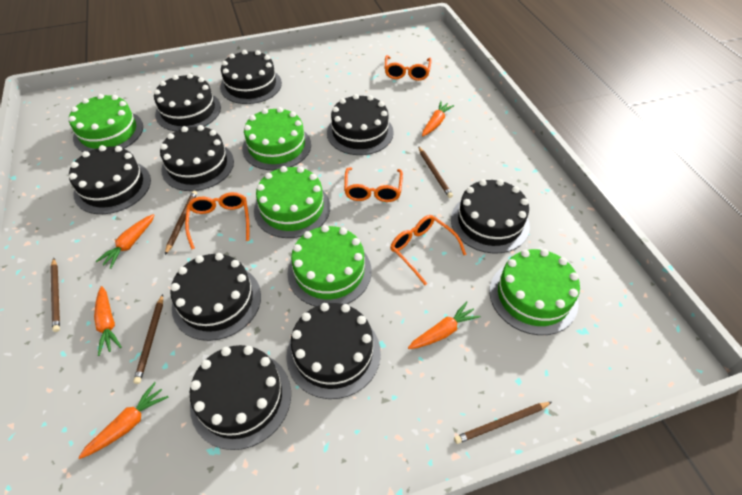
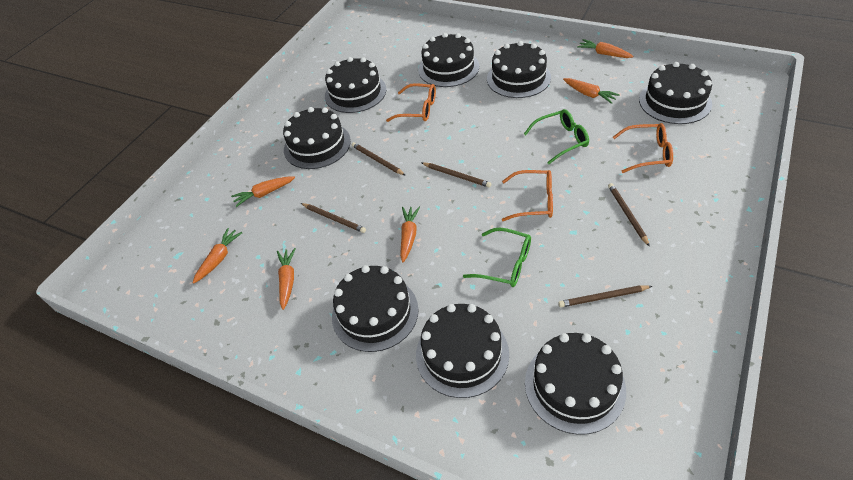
black cake: [69,145,151,214] [154,73,221,131] [160,125,234,191] [170,253,261,341] [190,345,291,450] [220,50,282,104] [286,303,381,399] [327,94,394,155] [451,179,530,253] = 9 -> [283,107,351,169] [325,57,386,113] [332,265,419,352] [416,304,509,398] [418,33,479,87] [487,41,551,98] [525,333,626,435] [639,62,712,124] = 8
green cake: [69,94,143,152] [242,107,311,170] [254,166,330,238] [287,225,372,307] [490,249,580,335] = 5 -> none = 0
green glasses: none = 0 -> [463,227,531,287] [524,109,589,164] = 2
orange carrot: [78,382,168,459] [94,286,122,356] [96,214,154,269] [408,301,481,349] [422,101,455,136] = 5 -> [193,228,242,284] [231,177,295,207] [277,248,296,310] [400,207,420,262] [563,78,620,104] [577,39,634,58] = 6
orange glasses: [185,192,249,250] [344,167,403,202] [385,55,432,81] [390,215,467,285] = 4 -> [386,83,436,122] [502,170,553,221] [613,123,673,173] = 3

